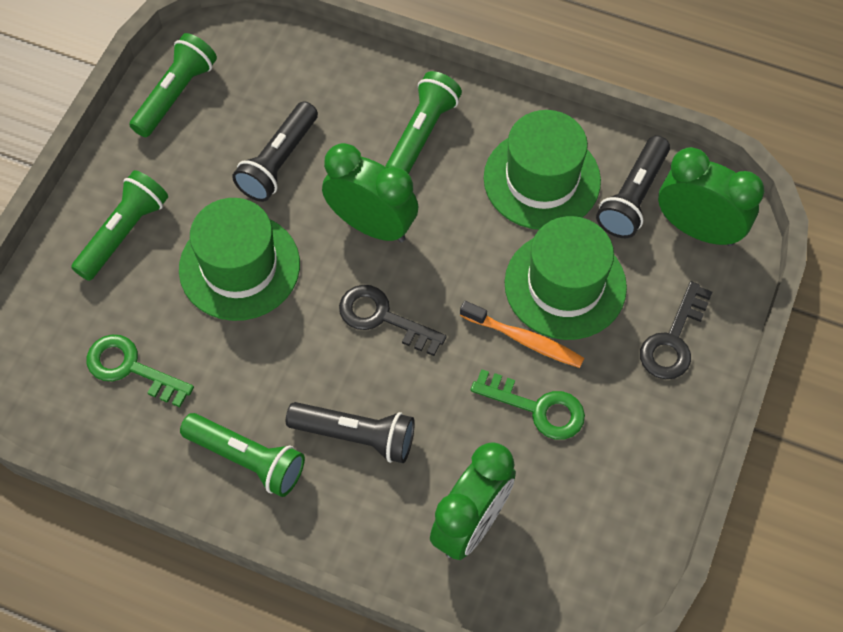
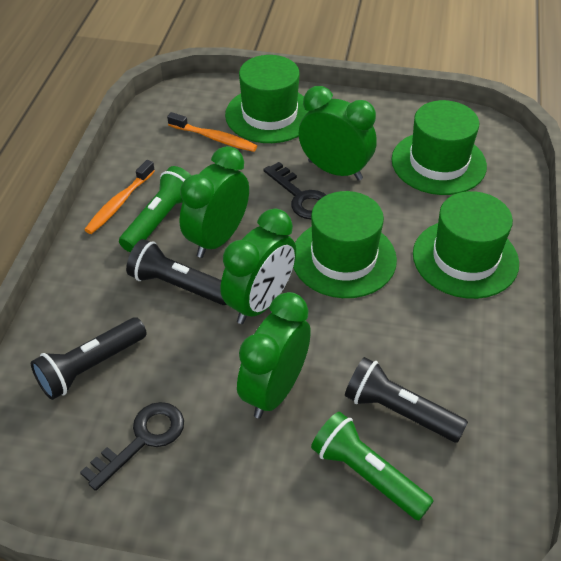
green clock: [322,143,418,242] [430,442,516,560] [658,147,764,246] = 3 -> [179,146,249,258] [221,209,296,324] [237,292,311,418] [299,86,377,181] = 4
green flashlight: [71,170,168,281] [129,33,217,137] [180,413,305,497] [385,71,462,174] = 4 -> [119,166,191,252] [311,412,434,520] = 2
green hat: [179,198,300,321] [484,110,601,230] [505,216,627,340] = 3 -> [225,55,308,143] [293,191,397,298] [392,100,487,195] [413,191,519,299] = 4
green key: [87,335,194,407] [471,369,585,440] = 2 -> none = 0
orange toothbrush: [460,301,584,368] = 1 -> [84,160,155,234] [167,112,257,152] = 2

